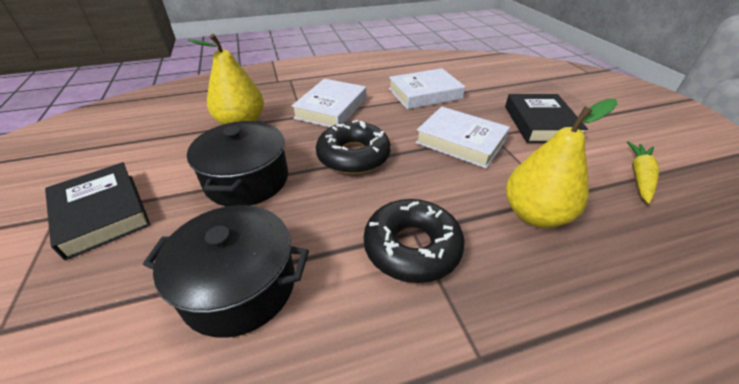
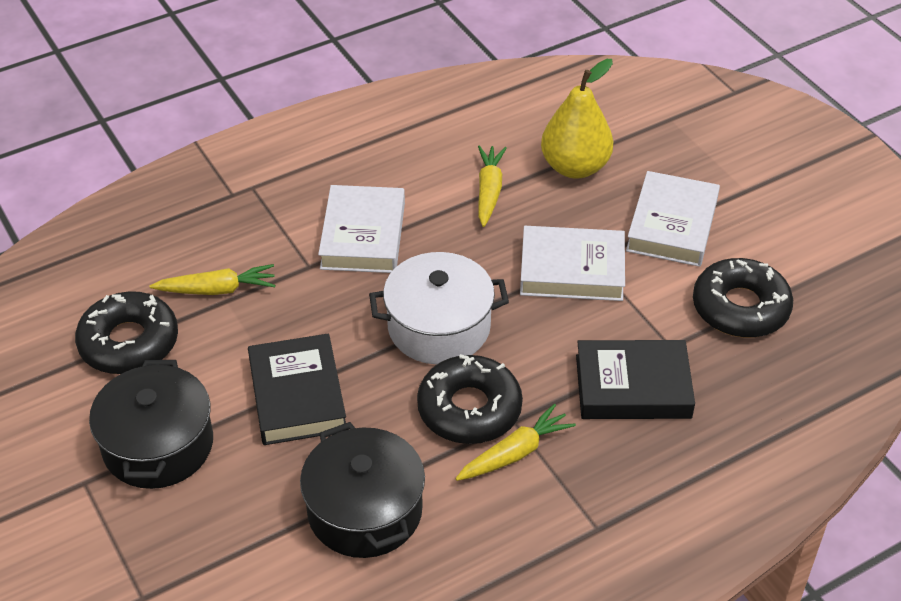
black donut: [316,120,391,174] [364,199,465,283] = 2 -> [75,291,178,374] [417,354,523,444] [693,258,793,338] = 3
white pot: none = 0 -> [369,252,509,364] = 1
yellow carrot: [627,141,659,203] = 1 -> [150,264,275,295] [455,403,576,481] [478,145,507,227] = 3
yellow pear: [188,34,264,125] [506,99,617,228] = 2 -> [541,59,613,178] = 1

